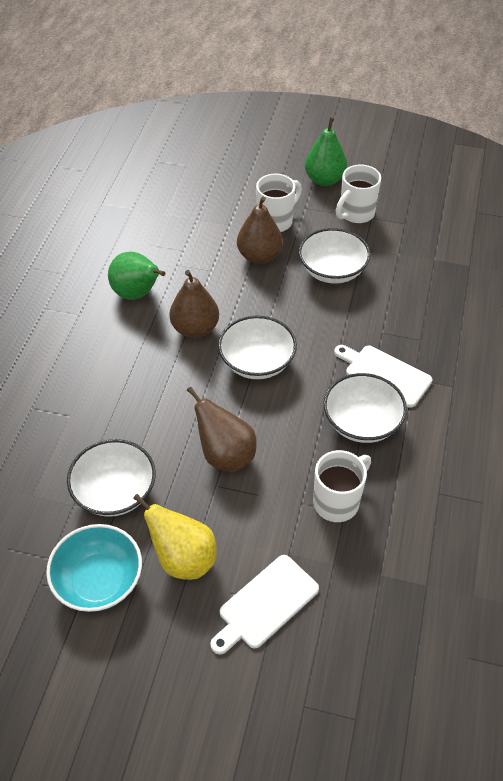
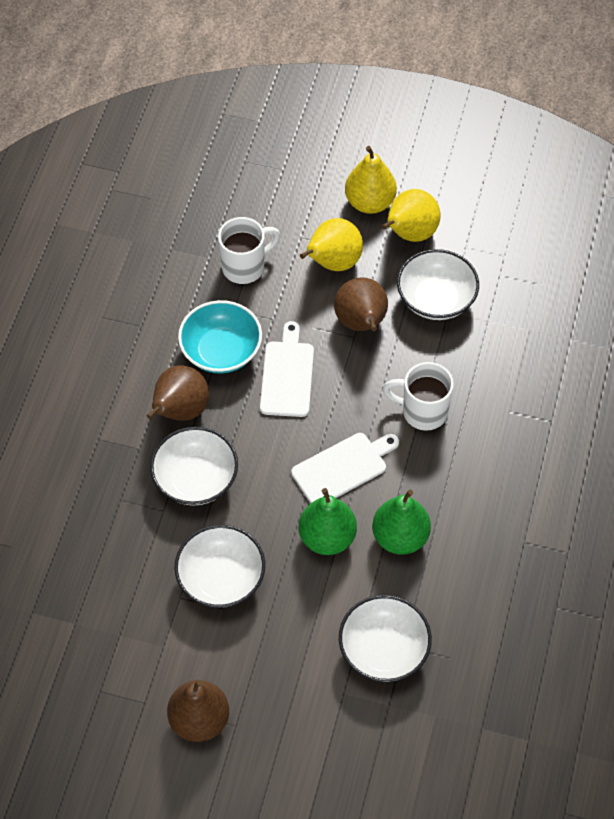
white mug: [256,174,302,232] [313,450,371,522] [336,164,381,224] = 3 -> [218,217,280,284] [383,362,454,431] = 2
yellow pear: [133,494,217,580] = 1 -> [300,218,363,271] [345,146,397,214] [382,189,441,242] = 3

